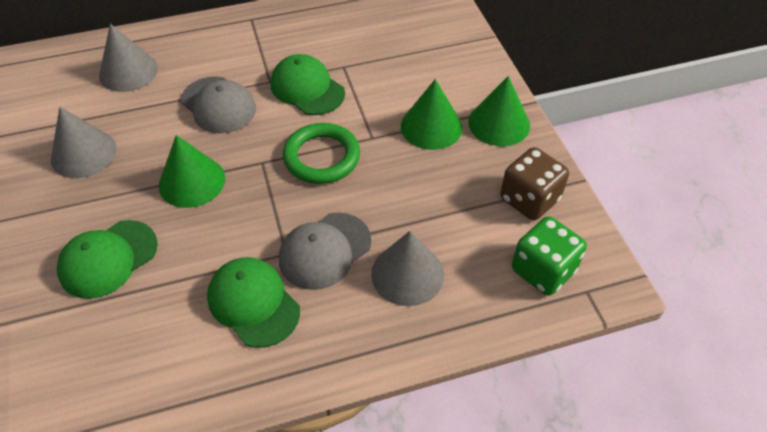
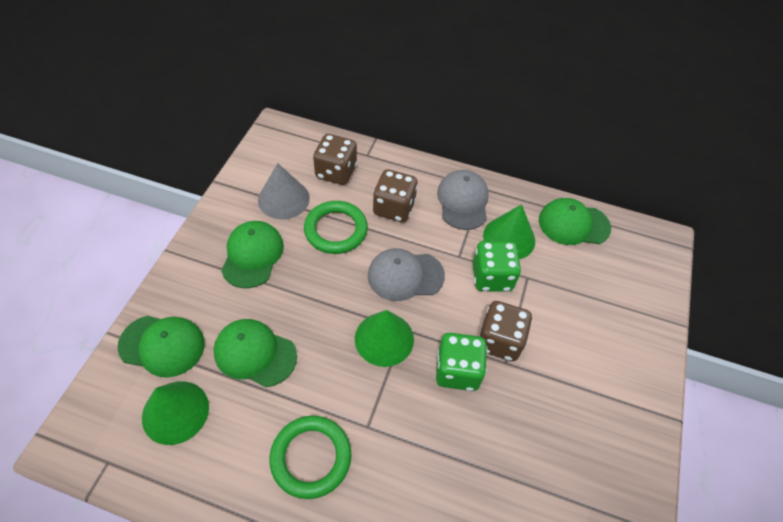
brown dice: [501,147,569,220] = 1 -> [313,134,357,185] [373,169,418,222] [480,301,532,361] = 3
green cap: [57,220,158,299] [207,257,300,348] [271,54,345,115] = 3 -> [118,316,205,378] [214,319,297,387] [221,221,284,288] [539,198,611,245] = 4
green dice: [512,216,587,296] = 1 -> [436,333,487,391] [473,241,521,292] = 2
green ring: [283,123,360,184] = 1 -> [270,416,352,499] [304,201,368,254] = 2
grey cone: [51,107,117,178] [99,24,158,92] [371,231,444,306] = 3 -> [258,163,310,219] = 1

